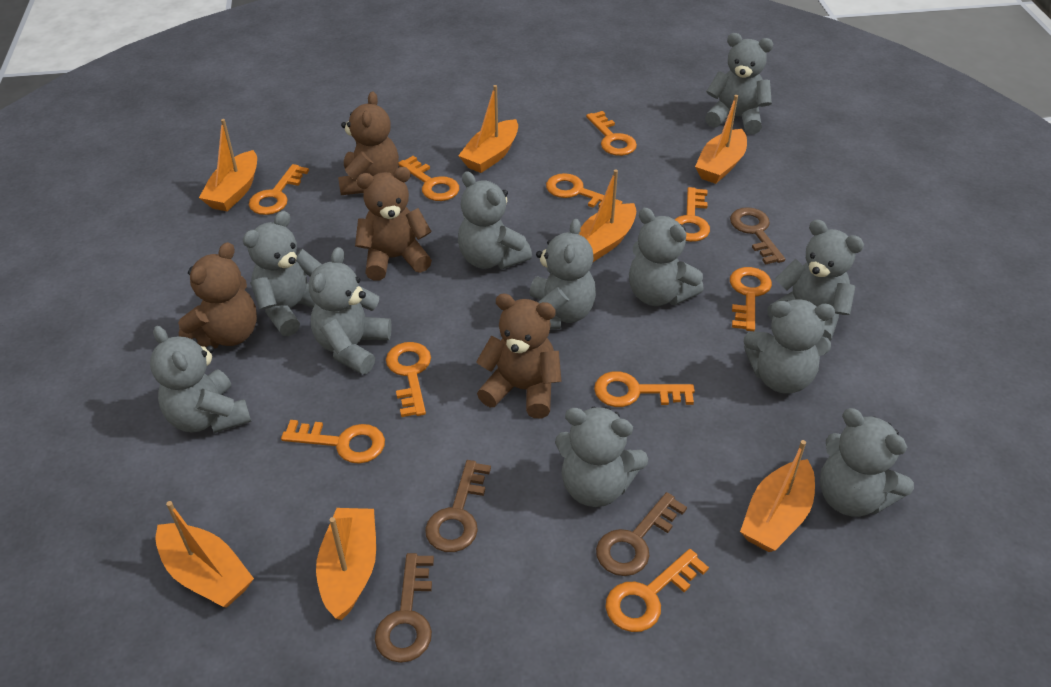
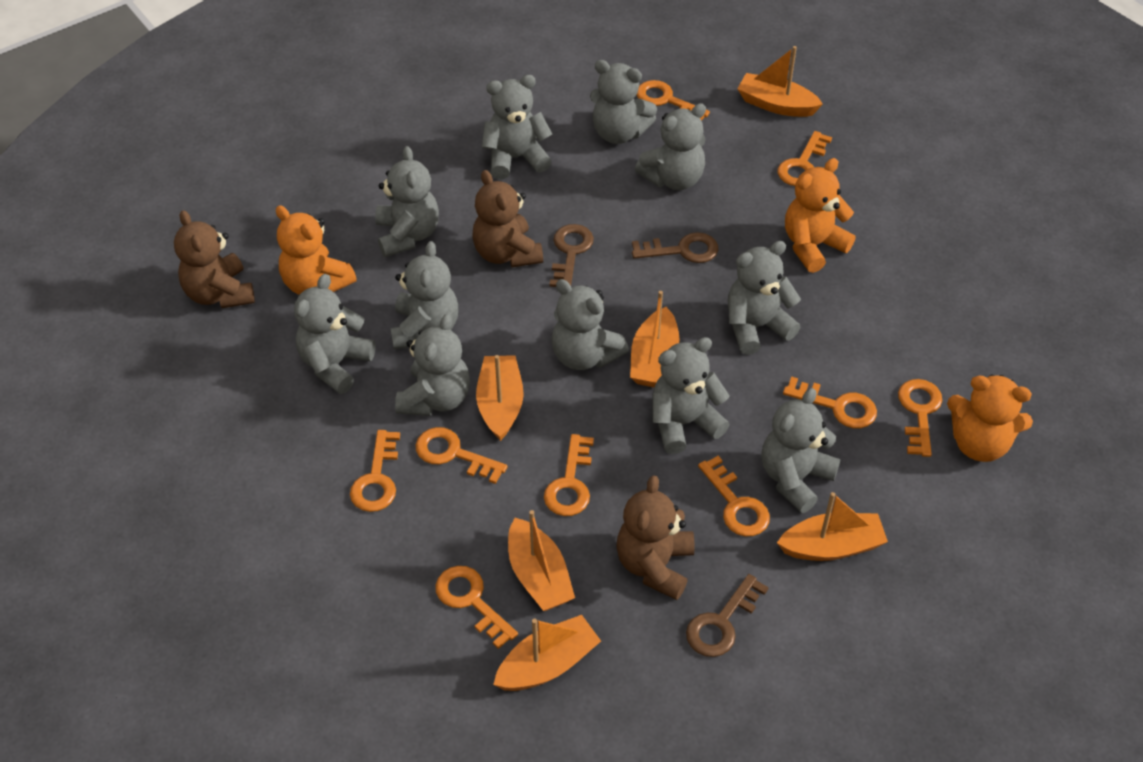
brown key: [375,553,434,663] [425,460,491,552] [596,492,687,576] [730,207,785,265] = 4 -> [550,224,594,287] [632,232,718,263] [686,574,769,657] = 3
brown teddy bear: [178,242,257,349] [338,91,399,195] [355,167,432,280] [476,294,562,418] = 4 -> [174,210,255,308] [472,170,543,267] [616,475,695,600] = 3
orange boat: [155,501,254,608] [199,119,257,211] [316,508,376,620] [458,85,518,173] [579,169,636,262] [695,95,747,184] [740,440,815,552] = 7 -> [476,355,524,441] [493,615,601,691] [508,510,575,611] [630,291,679,387] [737,46,823,117] [777,492,888,561] = 6
orange key: [249,164,309,215] [281,420,385,464] [386,342,431,417] [398,156,459,201] [546,173,622,208] [586,111,637,156] [594,371,695,407] [605,549,709,632] [674,187,710,242] [730,267,772,331] = 10 -> [350,430,400,512] [416,427,507,484] [435,566,518,649] [544,434,594,516] [637,80,710,121] [698,456,770,537] [778,131,832,186] [783,376,877,428] [898,379,942,457] = 9
orange teddy bear: none = 0 -> [276,206,357,295] [785,158,856,273] [947,374,1033,462] = 3

